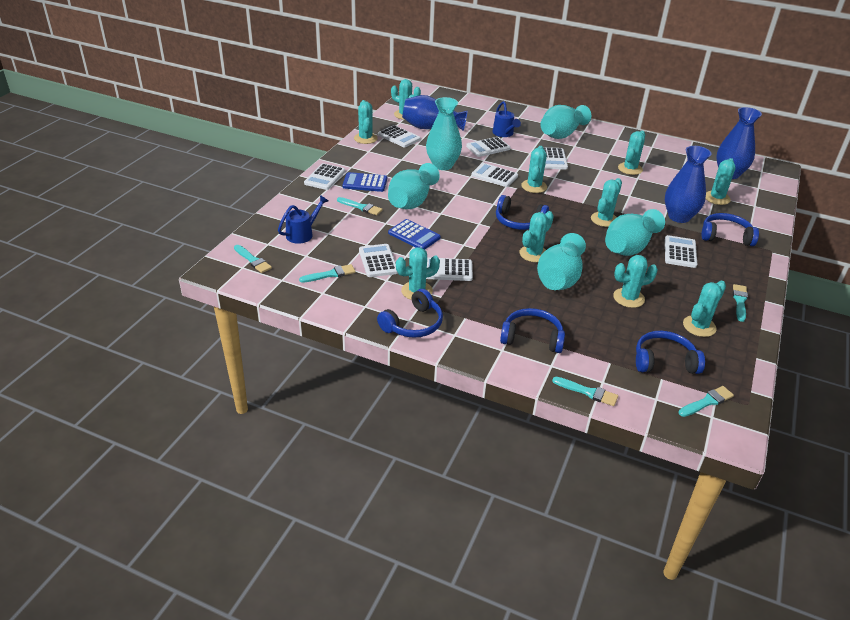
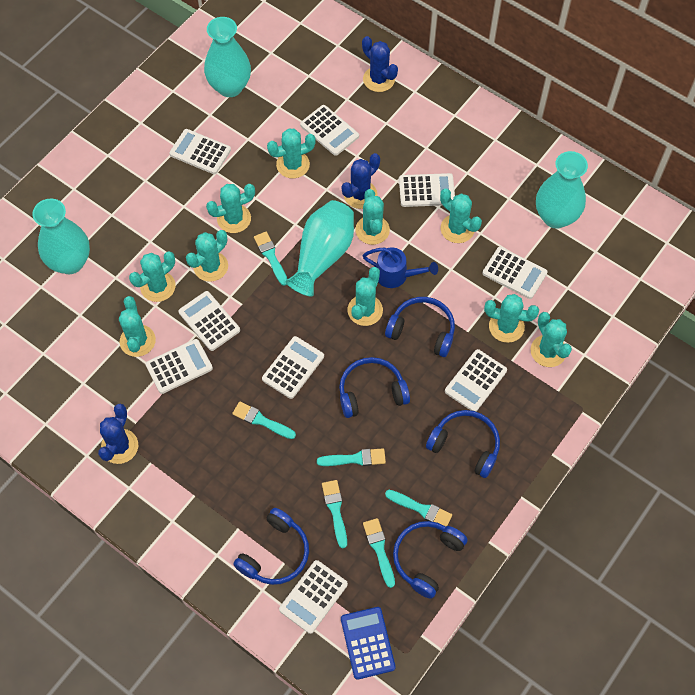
blue cactus: none = 0 -> [98,404,138,464] [342,153,380,209] [362,36,398,92] = 3
blue calculator: [342,172,387,192] [388,219,441,250] = 2 -> [341,607,396,680] = 1
blue vase: [402,95,468,131] [665,146,712,223] [717,107,762,179] = 3 -> none = 0
blue watering can: [278,195,328,244] [492,101,521,137] = 2 -> [362,247,438,288] = 1
turquoise vase: [388,163,440,209] [426,97,462,170] [537,233,586,290] [540,105,591,139] [605,209,665,256] = 5 -> [33,198,90,274] [204,17,251,97] [286,200,354,297] [536,151,588,229] = 4
white calculator: [304,163,345,190] [359,244,398,277] [378,125,421,147] [426,257,473,281] [466,137,510,157] [471,163,518,187] [543,147,568,170] [665,235,697,268] = 8 -> [146,339,213,394] [169,129,231,174] [179,291,240,351] [262,336,324,399] [279,560,348,634] [300,105,359,156] [399,173,455,207] [445,349,507,412] [483,247,547,299] = 9

